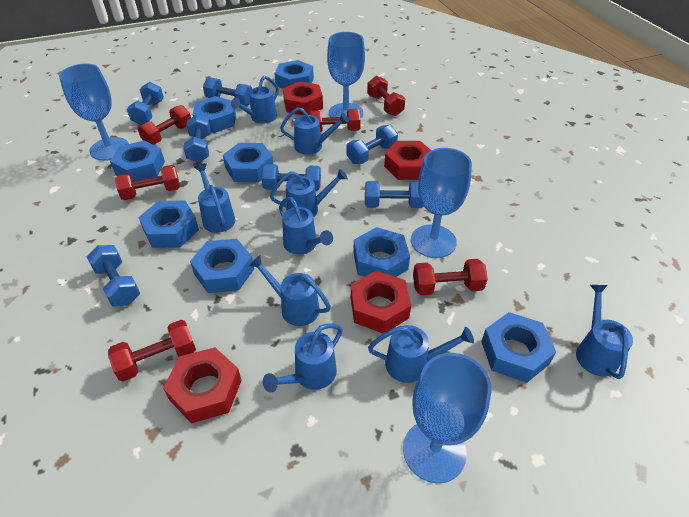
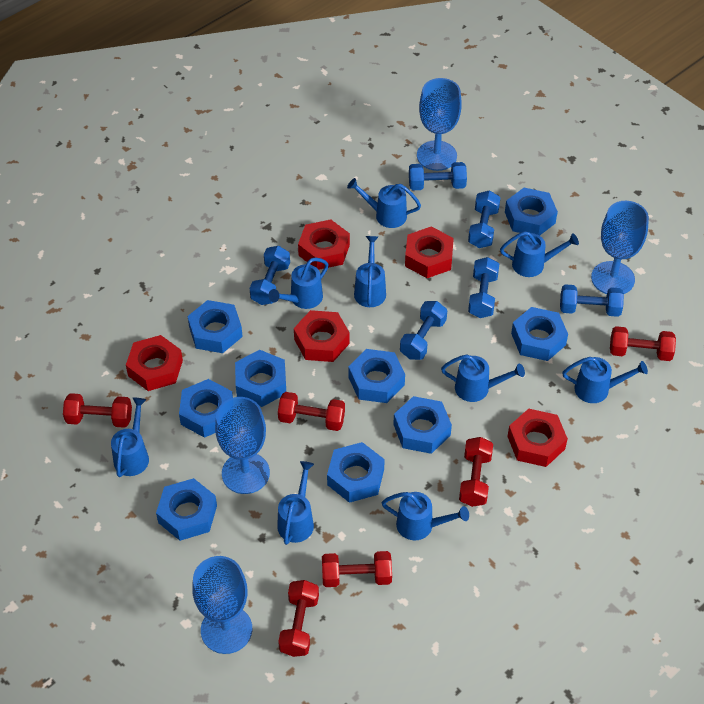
blue dumbbell: [87,245,140,307] [127,82,164,125] [183,115,211,163] [203,77,252,106] [261,164,321,191] [346,125,398,164] [365,181,423,208] = 7 -> [250,246,290,305] [400,301,447,360] [409,162,467,190] [468,190,501,248] [468,257,499,318] [560,284,624,317] = 6
blue nut: [110,141,165,181] [138,201,199,248] [190,239,254,293] [193,96,236,133] [223,143,273,182] [274,60,314,89] [353,227,410,277] [481,312,556,383] = 8 -> [156,478,217,541] [179,379,233,438] [187,300,243,353] [235,350,286,407] [327,442,385,503] [348,349,405,403] [393,396,452,454] [505,188,558,236] [511,307,568,361] = 9
red nut: [163,347,242,423] [283,81,323,115] [351,270,411,334] [384,141,431,180] = 4 -> [126,335,183,391] [294,310,350,362] [298,219,350,270] [405,226,454,278] [507,409,568,467] = 5

